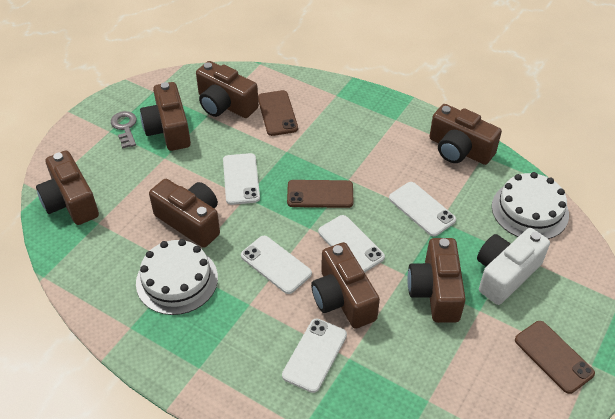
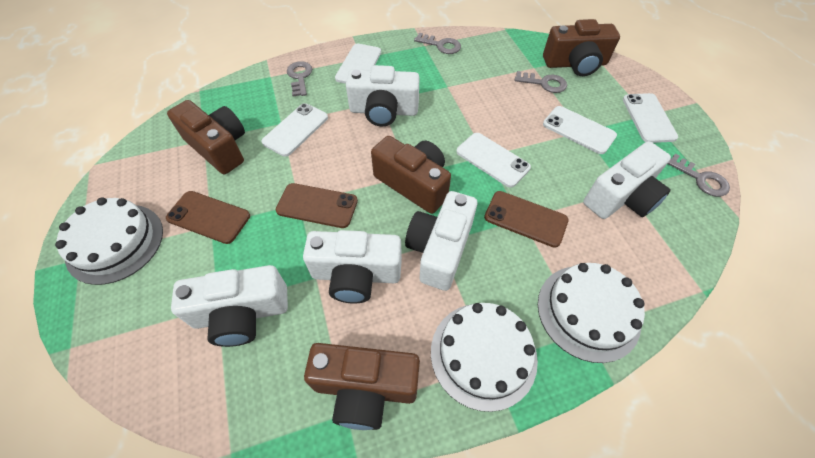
brown camera: [36,151,99,225] [140,82,191,151] [149,179,220,248] [196,61,259,118] [311,242,380,329] [407,238,466,323] [429,104,502,165] = 7 -> [167,100,245,174] [304,343,420,430] [371,136,451,214] [543,19,620,76] = 4
grey key: [111,111,137,149] = 1 -> [287,61,312,97] [414,33,461,54] [515,71,567,93] [668,154,730,197] = 4
white cake: [136,239,218,315] [492,172,569,239] = 2 -> [55,197,163,285] [431,303,538,412] [538,263,645,363] = 3
white camera: [477,228,550,305] = 1 -> [171,265,288,347] [303,230,402,304] [346,65,420,126] [405,191,477,291] [583,141,671,219] = 5

